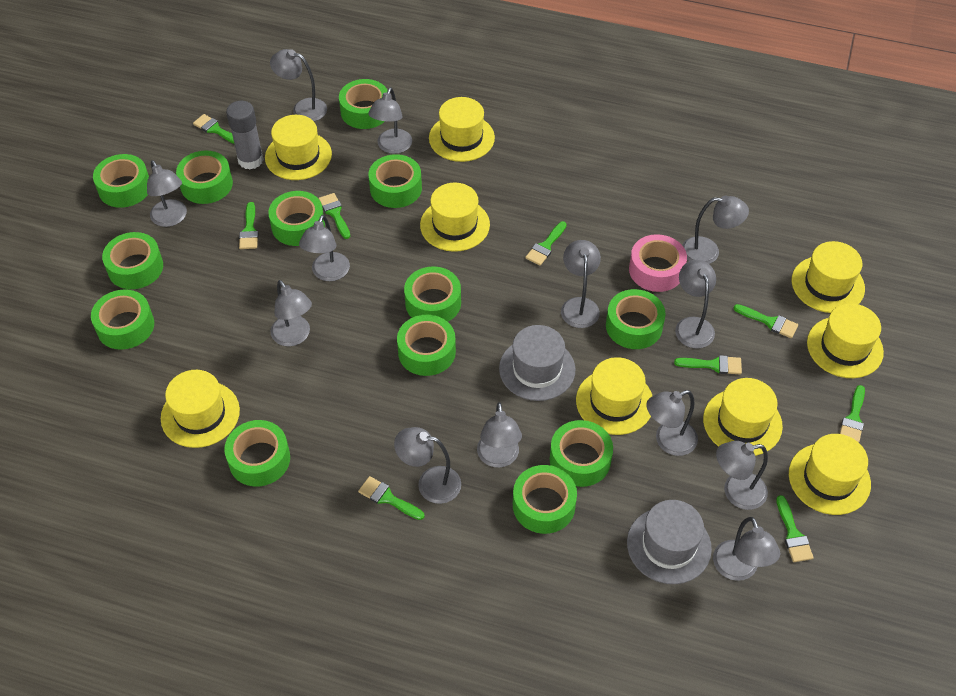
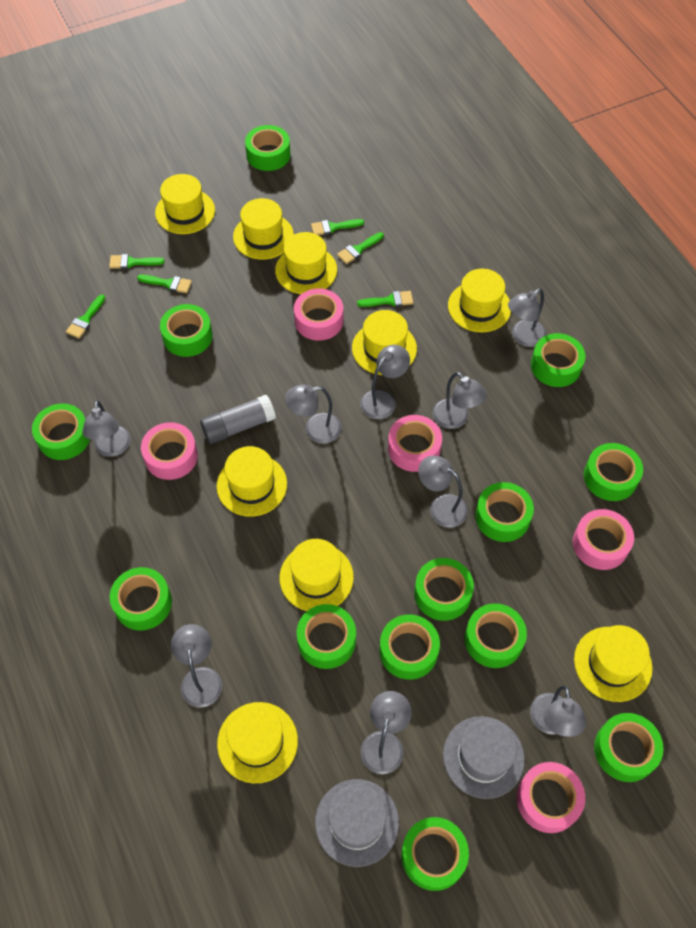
green brush: [193,114,234,144] [239,202,259,249] [318,193,350,239] [358,476,425,520] [525,221,567,266] [674,355,742,375] [734,304,798,338] [776,495,814,562] [840,385,865,442] = 9 -> [66,295,105,338] [109,254,164,269] [137,275,192,293] [311,219,364,235] [337,232,384,264] [357,291,413,307] = 6
grey lamp: [147,160,187,227] [270,49,327,121] [270,280,312,346] [299,215,350,281] [368,88,412,154] [394,427,461,504] [477,402,522,468] [561,240,601,328] [646,390,698,456] [675,260,716,348] [682,196,749,264] [713,517,780,581] [716,441,768,510] = 13 -> [83,400,131,457] [171,624,222,708] [285,385,341,444] [360,345,410,419] [361,691,412,774] [418,455,468,528] [433,372,487,429] [508,288,547,347] [530,685,586,737] = 9
pink tape: [629,234,687,292] = 1 -> [141,422,198,480] [294,288,344,341] [388,415,442,472] [517,762,585,833] [573,509,634,570] = 5

